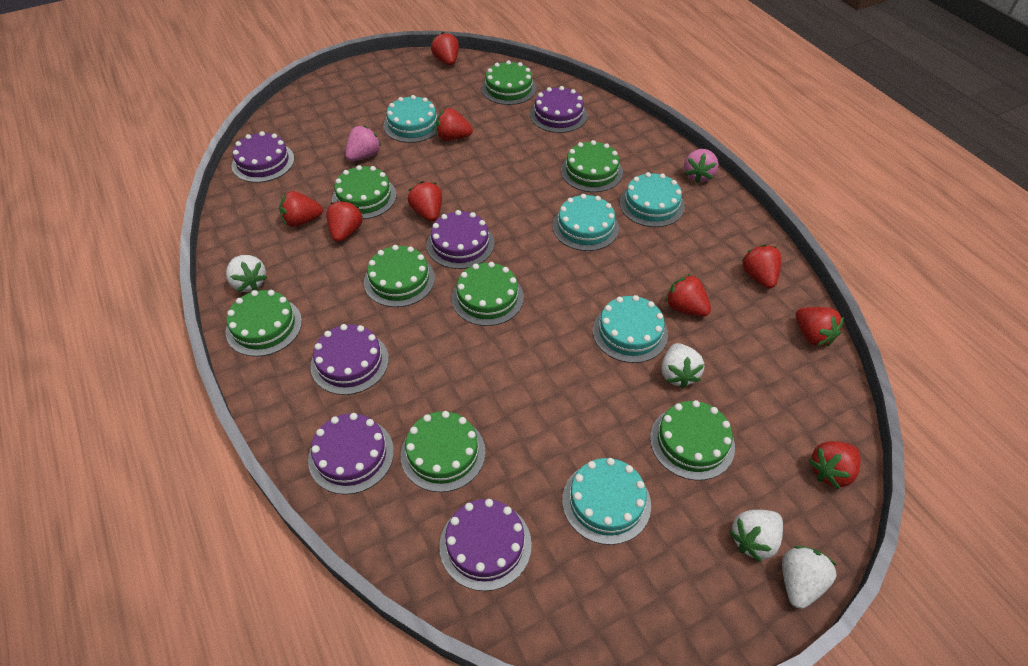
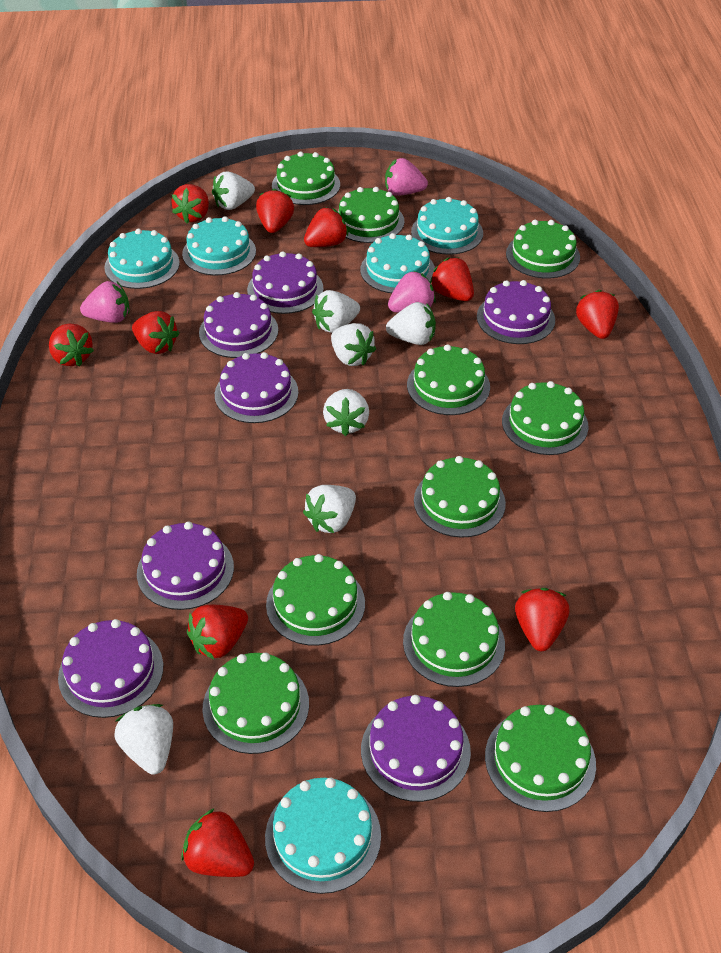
green cake: [226,290,302,357] [332,165,396,219] [364,245,435,307] [401,411,485,492] [451,262,524,326] [481,60,537,105] [561,140,623,192] [650,400,735,480] = 8 -> [202,653,309,754] [266,554,365,646] [272,152,340,205] [337,187,405,243] [403,592,505,687] [407,344,490,415] [414,456,506,538] [485,705,596,812] [502,381,589,455] [506,220,580,278] = 10
pink strawberry: [345,126,381,161] [684,149,719,183] = 2 -> [80,281,130,323] [385,158,428,196] [388,271,436,313] = 3
purple cake: [232,131,294,183] [308,413,394,495] [310,324,389,395] [426,210,494,269] [439,499,532,591] [530,86,587,133] = 6 -> [58,619,163,718] [137,522,234,610] [199,292,278,358] [215,352,298,423] [247,251,324,314] [361,695,471,802] [477,280,555,344] = 7
red strawberry: [279,191,323,227] [326,200,363,242] [408,181,442,221] [431,32,459,65] [436,108,473,141] [666,274,711,317] [742,244,782,288] [796,307,844,346] [808,441,861,489] = 9 -> [49,323,94,366] [132,311,180,354] [172,184,209,223] [181,808,254,877] [187,605,248,659] [256,188,294,233] [304,208,348,247] [430,257,474,301] [515,588,569,651] [576,290,619,339] = 10
white strawberry: [226,255,267,292] [661,343,704,388] [729,510,783,562] [782,546,837,609] = 4 -> [114,704,173,774] [212,172,255,210] [303,485,356,533] [312,290,360,333] [323,389,369,436] [331,323,376,366] [386,302,436,345] = 7

